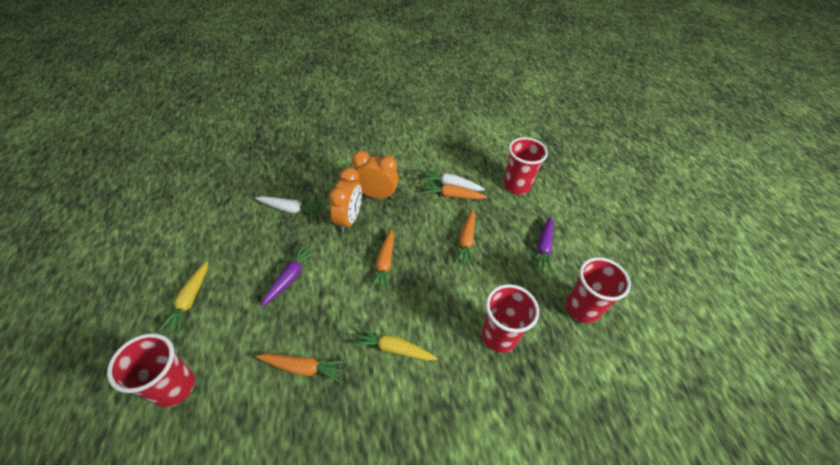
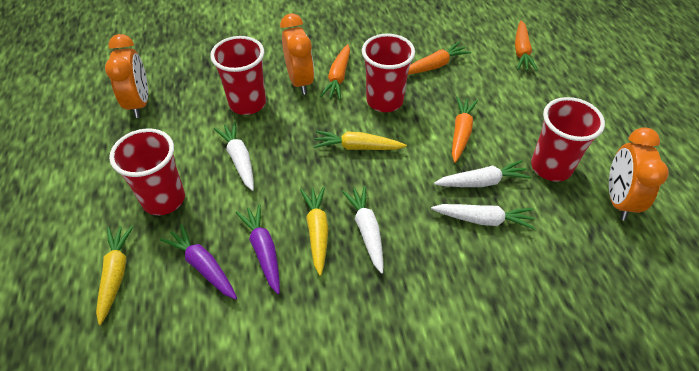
orange clock: [329,167,362,232] [352,150,399,199] = 2 -> [105,34,148,118] [280,14,314,95] [609,127,669,220] = 3
white carrot: [255,196,322,217] [422,169,485,191] = 2 -> [214,121,254,191] [342,185,383,274] [431,204,535,230] [434,160,531,187] = 4
yellow carrot: [158,261,208,334] [351,326,437,361] = 2 -> [96,225,134,325] [300,186,329,276] [314,130,407,150] = 3

